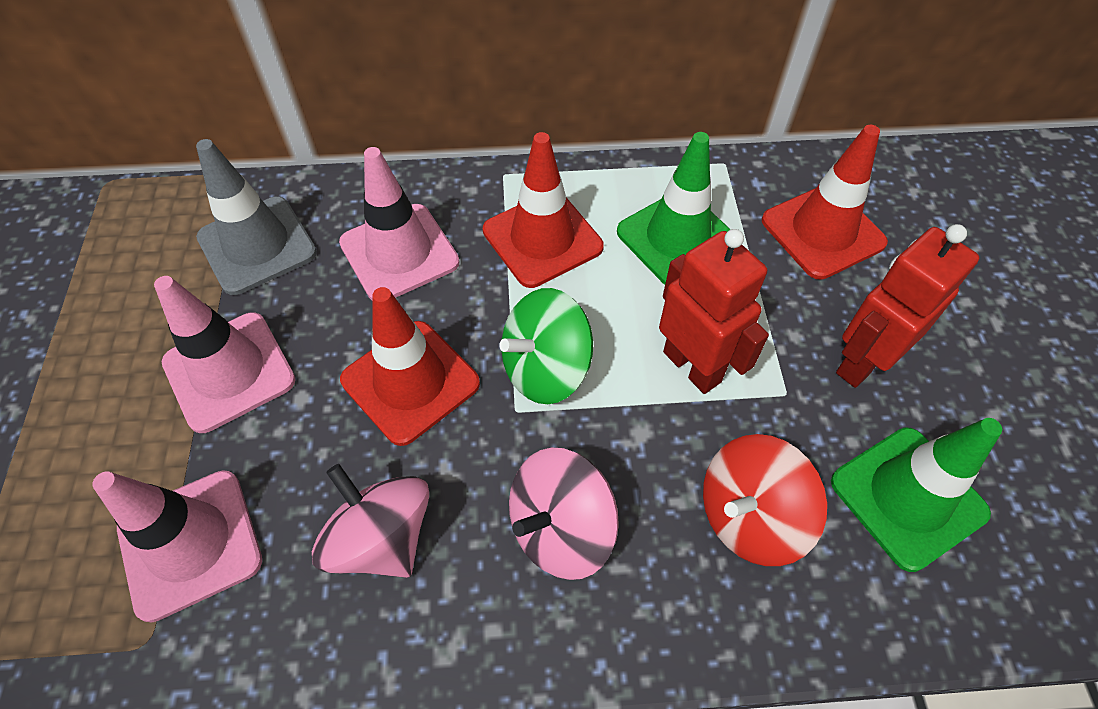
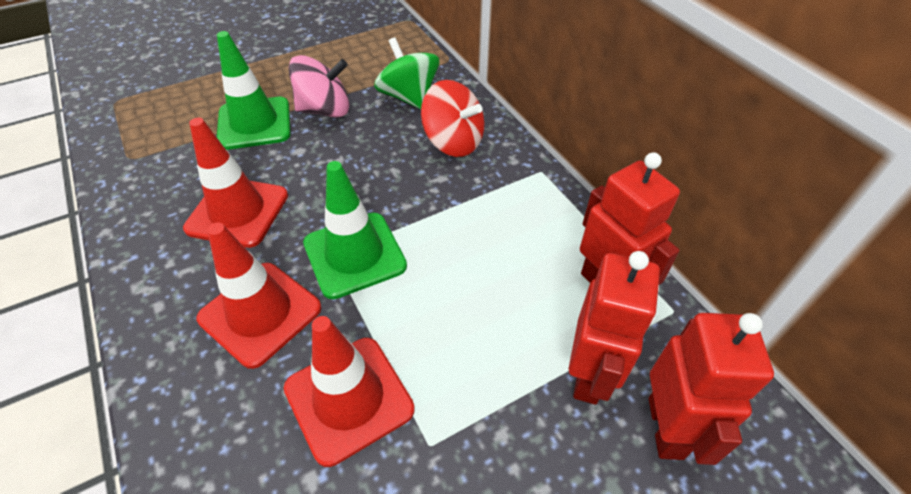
grey traffic cone: [196,139,317,295] = 1 -> none = 0
pink spinning top: [312,464,429,578] [509,448,619,580] = 2 -> [288,55,349,117] = 1
pink traffic cone: [92,470,262,623] [154,276,296,433] [339,147,460,301] = 3 -> none = 0
red robot: [659,229,769,394] [836,224,979,388] = 2 -> [569,251,660,405] [580,152,680,285] [649,313,774,465] = 3

